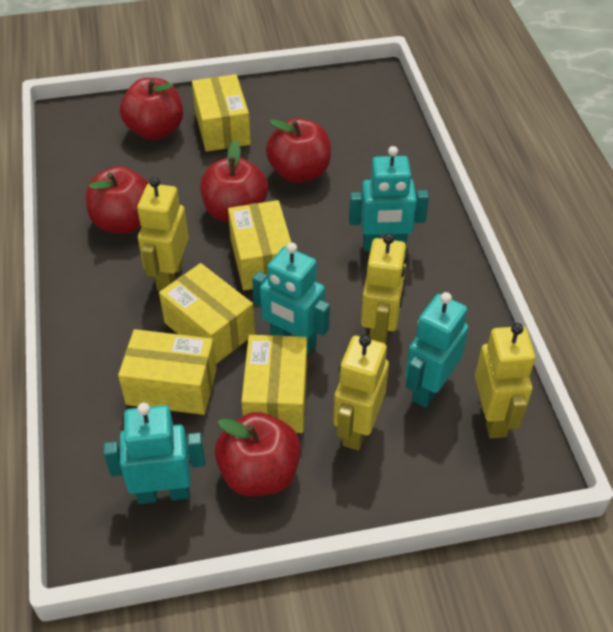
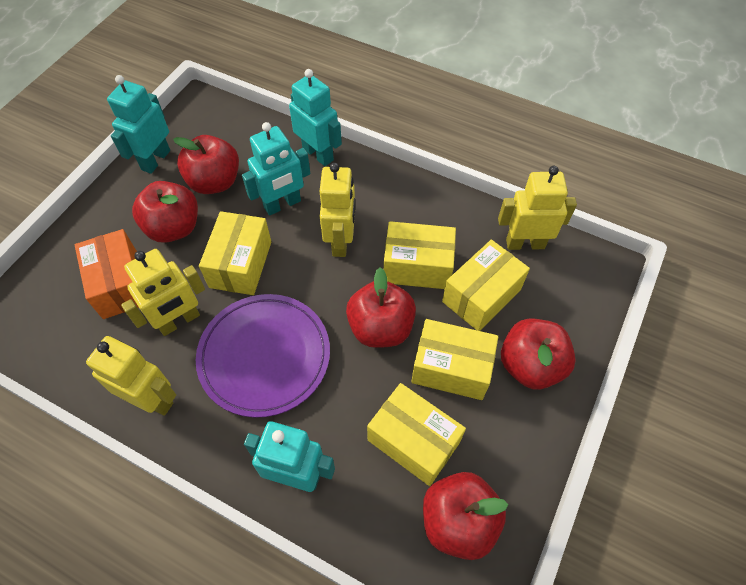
orange box: none = 0 -> [75,229,139,319] = 1
purple plate: none = 0 -> [196,294,330,418] = 1

